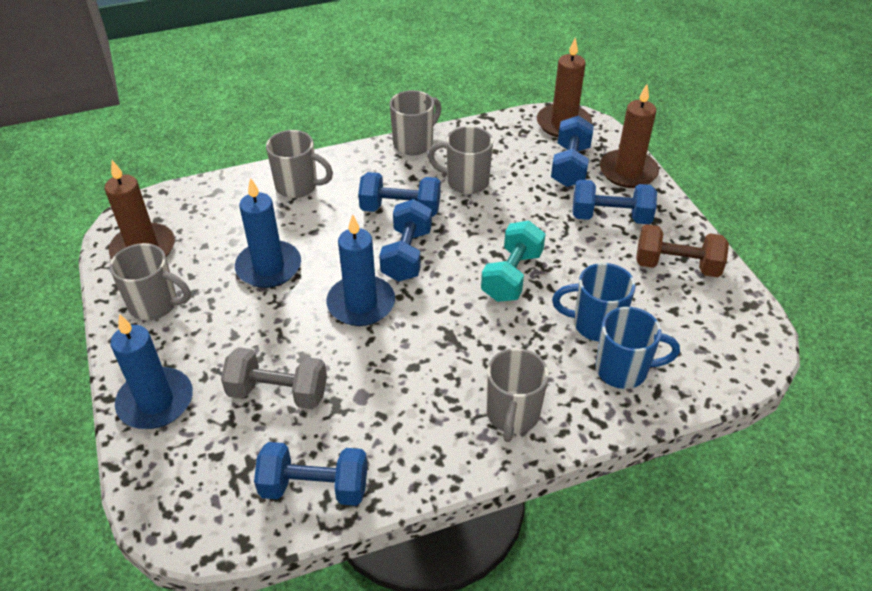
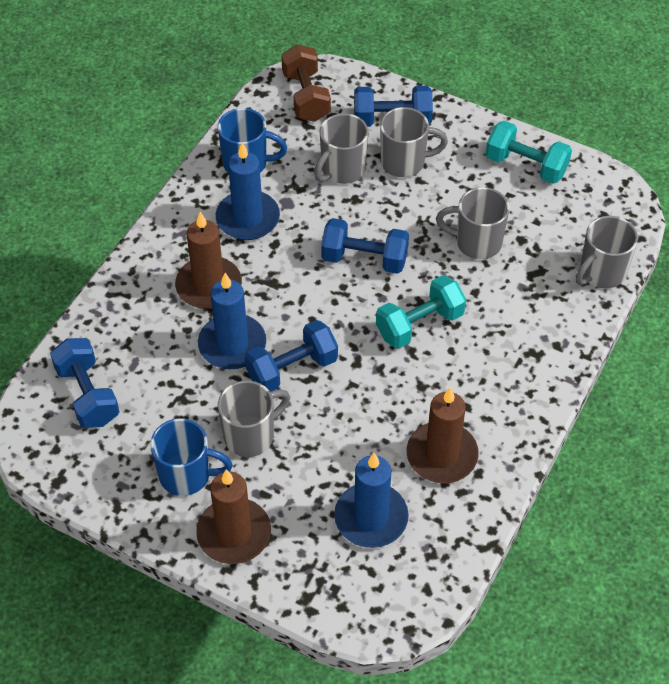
blue dumbbell: [254,442,368,506] [358,172,440,217] [379,199,432,282] [551,115,594,187] [572,180,657,224] = 5 -> [50,338,119,428] [245,320,338,392] [321,218,409,274] [354,86,433,127] = 4
grey dumbbell: [221,347,327,409] = 1 -> none = 0
turquoise dumbbell: [481,221,545,302] = 1 -> [376,275,466,349] [486,121,572,184] = 2

